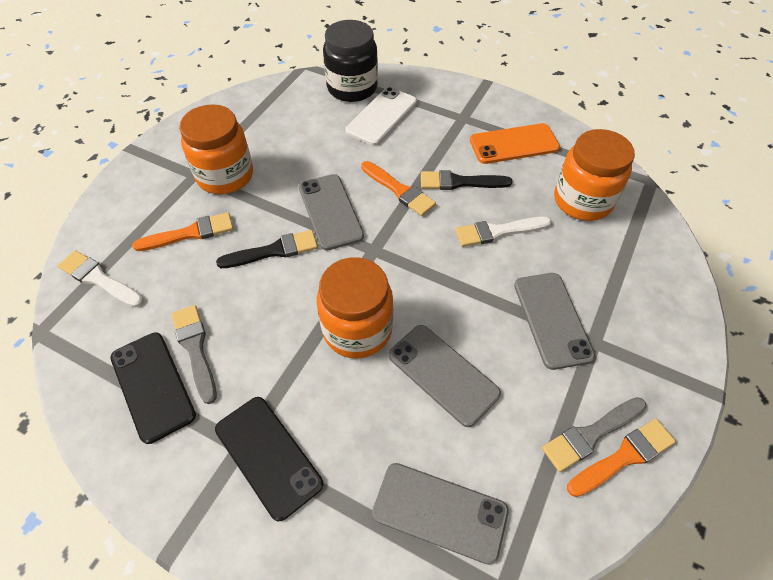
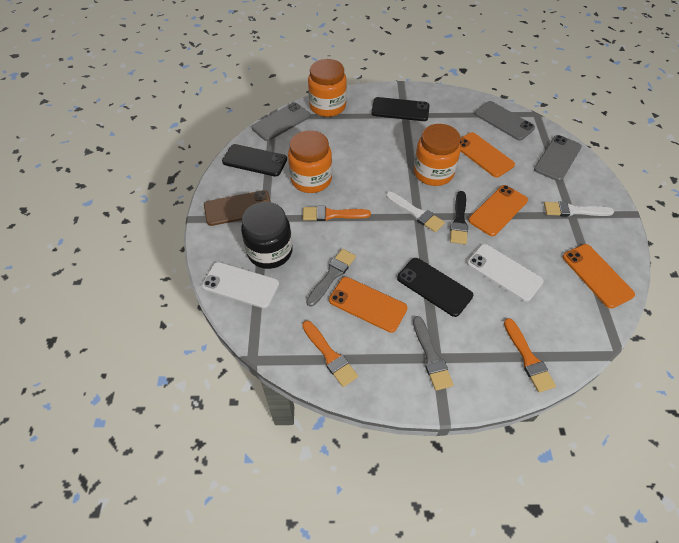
black brush: [216,230,318,268] [421,170,512,190] = 2 -> [450,191,468,244] = 1
black phone: [110,332,196,444] [215,397,323,521] = 2 -> [222,144,287,177] [371,97,430,121] [397,258,473,317] = 3
brown phone: none = 0 -> [204,190,271,226] = 1
grey phone: [299,174,364,251] [372,463,509,565] [389,325,501,427] [514,273,595,370] = 4 -> [251,102,310,141] [475,101,535,140] [534,135,582,181] = 3
orange phone: [470,123,560,164] = 1 -> [329,277,408,333] [460,132,515,177] [468,185,528,236] [563,244,635,309] = 4
white phone: [345,87,417,146] = 1 -> [202,262,279,308] [467,244,544,302] = 2

